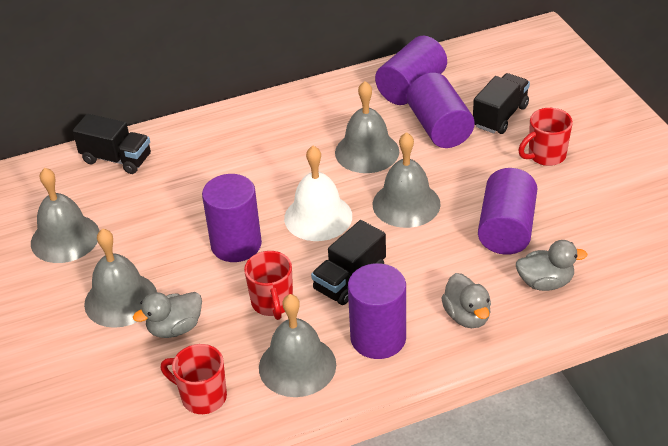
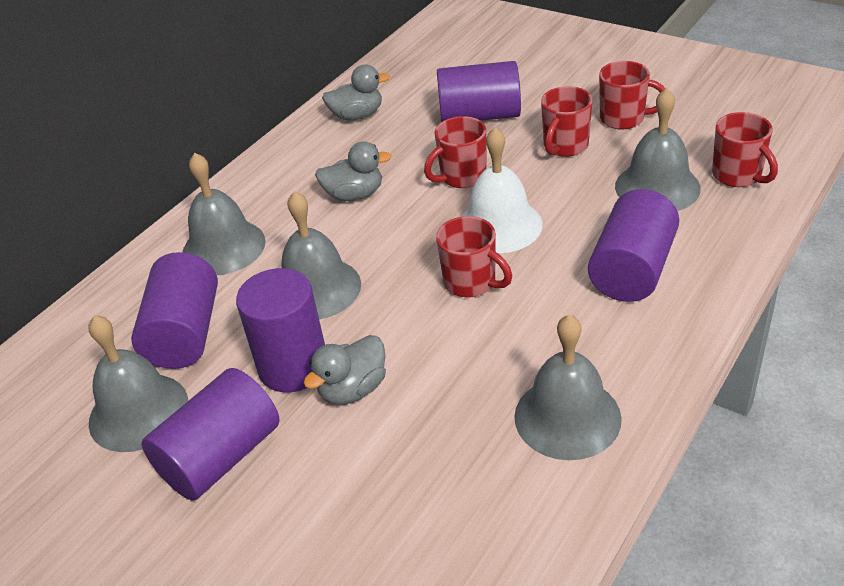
black truck: [73,114,151,174] [311,220,386,305] [473,73,530,134] = 3 -> none = 0
red mug: [160,344,227,414] [244,251,293,320] [518,108,573,166] = 3 -> [424,116,487,188] [436,216,512,297] [541,86,593,157] [599,61,665,129] [712,112,778,187] = 5

